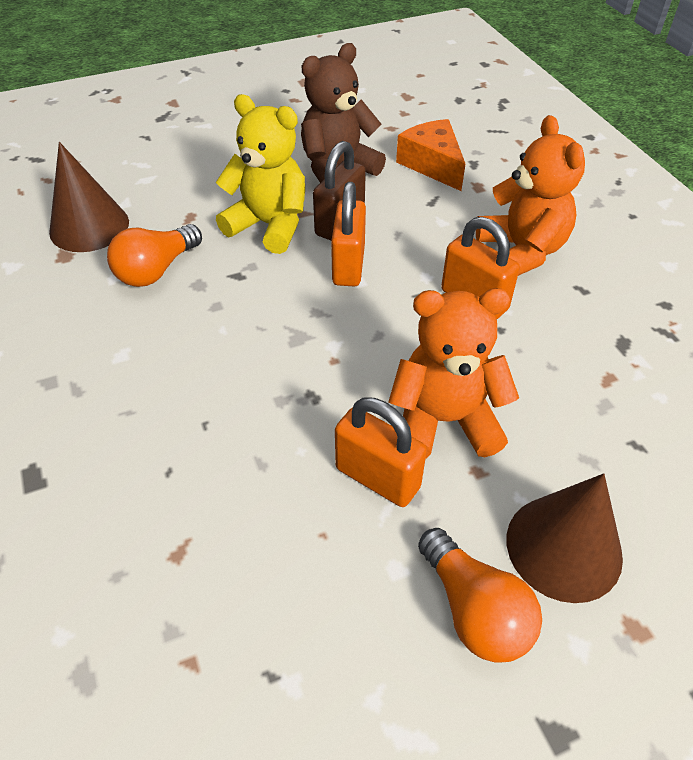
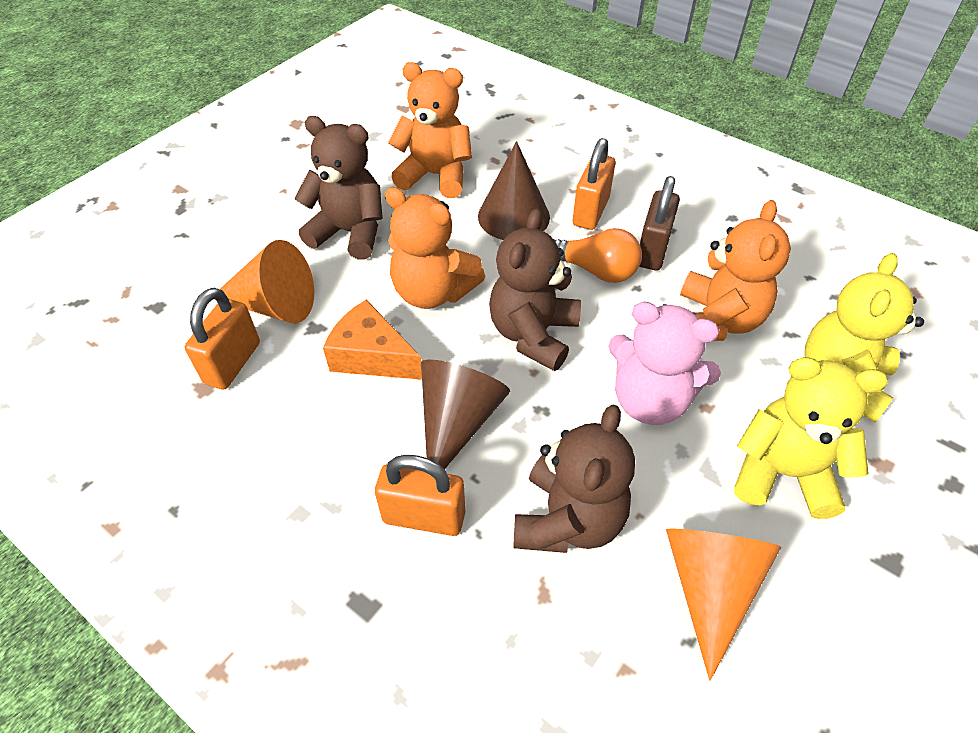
brown teddy bear: [301,43,386,183] = 1 -> [294,116,383,260] [489,208,581,371] [513,405,635,553] = 3
orange cone: none = 0 -> [214,240,314,323] [666,529,781,681] = 2
orange light bulb: [107,224,202,287] [418,528,542,663] = 2 -> [553,228,642,283] = 1
orange teddy bear: [388,288,519,458] [476,115,585,276] = 2 -> [385,187,485,309] [388,62,472,198] [680,200,791,341] = 3
pink teddy bear: none = 0 -> [608,302,721,425] = 1
yellow teddy bear: [216,94,305,254] = 1 -> [734,357,888,519] [804,253,924,423] = 2

